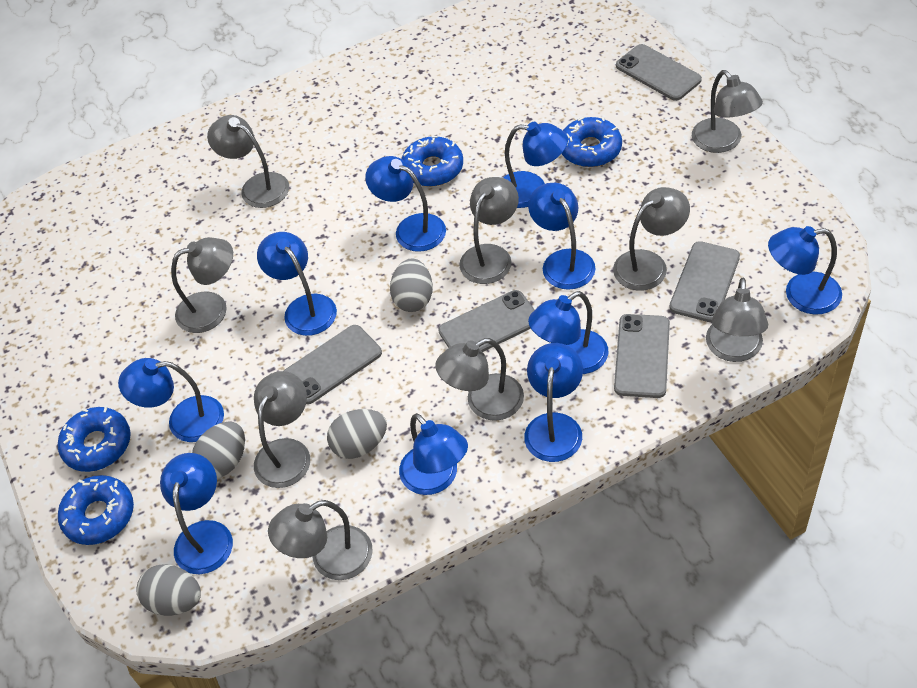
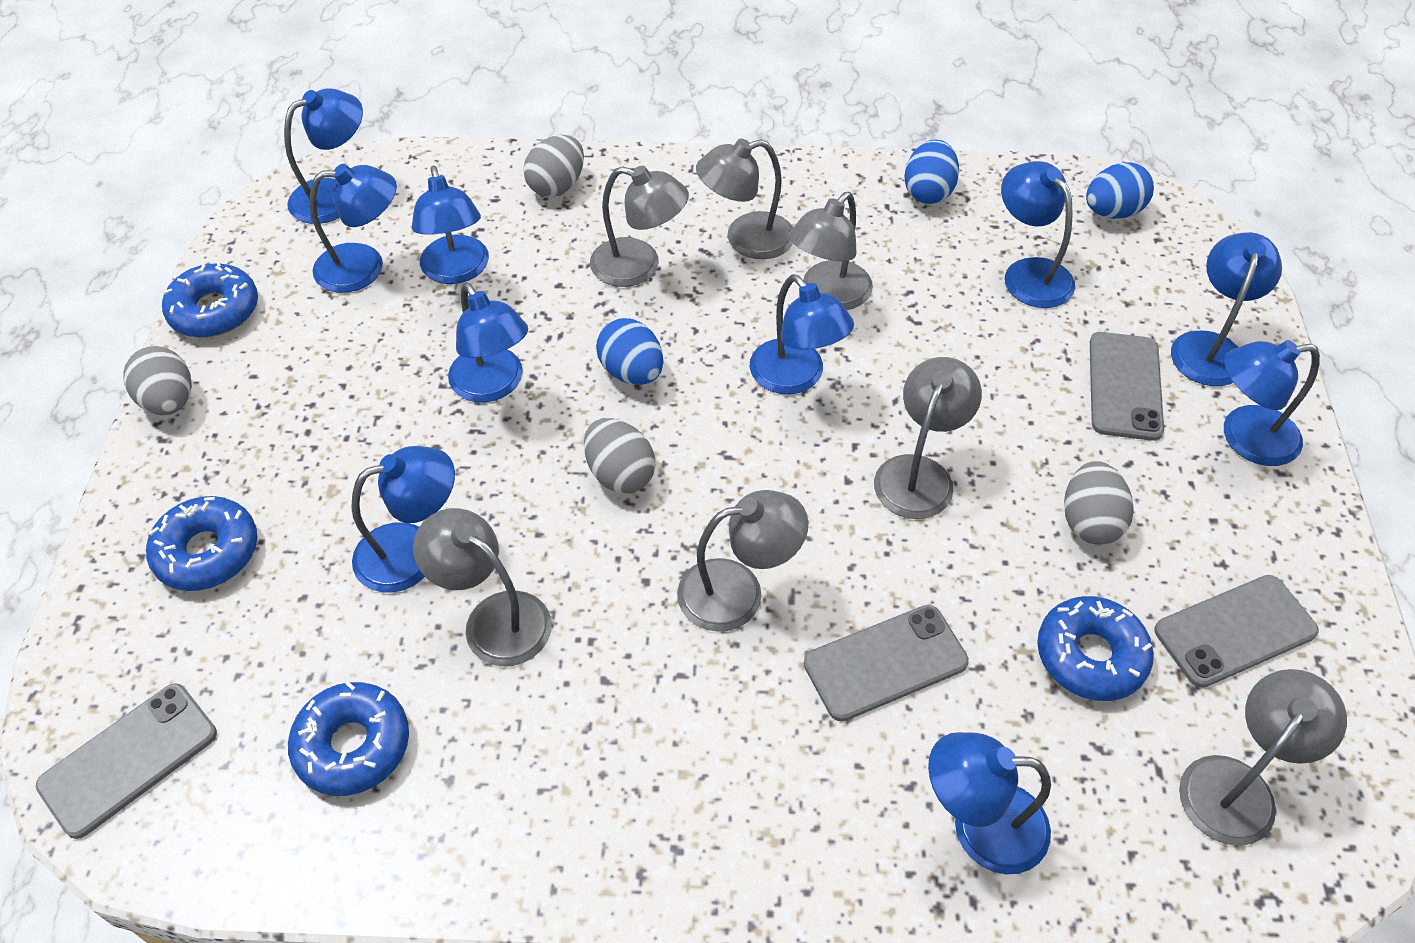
blue egg: none = 0 -> [596,318,663,385] [904,140,959,204] [1086,162,1154,219] = 3
grey lamp: [171,237,233,333] [207,115,289,208] [254,371,310,488] [268,500,373,580] [435,338,524,421] [460,177,519,284] [613,187,690,291] [692,70,763,153] [706,278,768,362] = 9 -> [413,508,552,666] [590,166,689,287] [677,490,809,632] [696,139,793,259] [789,192,873,310] [874,357,982,519] [1179,669,1347,846] = 7
grey phone: [284,325,382,404] [438,290,535,352] [614,314,670,398] [616,44,702,101] [669,241,740,322] = 5 -> [36,683,217,839] [804,605,969,721] [1090,332,1164,441] [1154,575,1319,688] = 4

